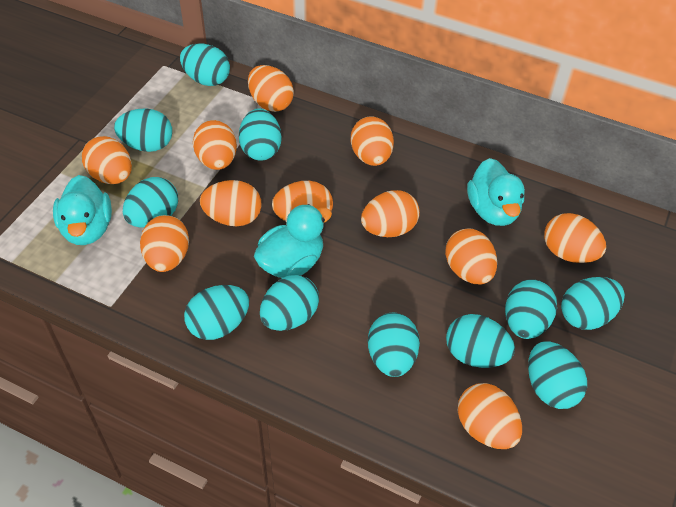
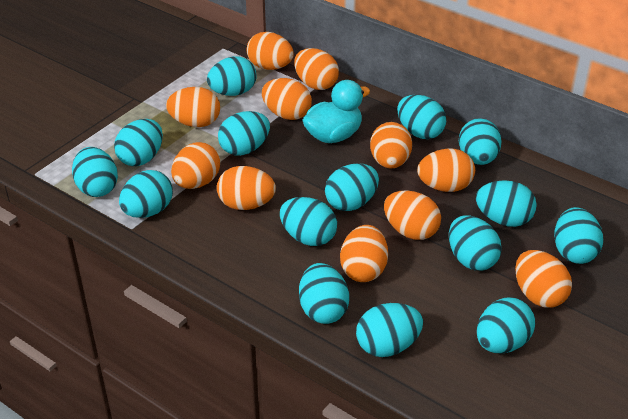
turquoise duck: [53,175,112,245] [254,204,332,278] [467,158,525,226] = 3 -> [302,80,370,143] = 1
turquoise egg: [114,108,172,152] [123,177,178,228] [180,43,230,86] [184,285,249,340] [239,108,282,161] [260,275,319,331] [368,312,420,377] [446,314,515,368] [505,280,557,339] [528,342,587,409] [561,277,625,330] = 11 -> [72,147,118,197] [114,119,163,166] [119,170,173,218] [207,56,256,96] [218,111,270,156] [280,197,337,246] [299,263,349,324] [325,163,379,211] [356,303,423,357] [397,95,446,139] [449,216,502,271] [459,118,502,165] [476,180,537,227] [477,297,535,353] [554,207,603,264] = 15

